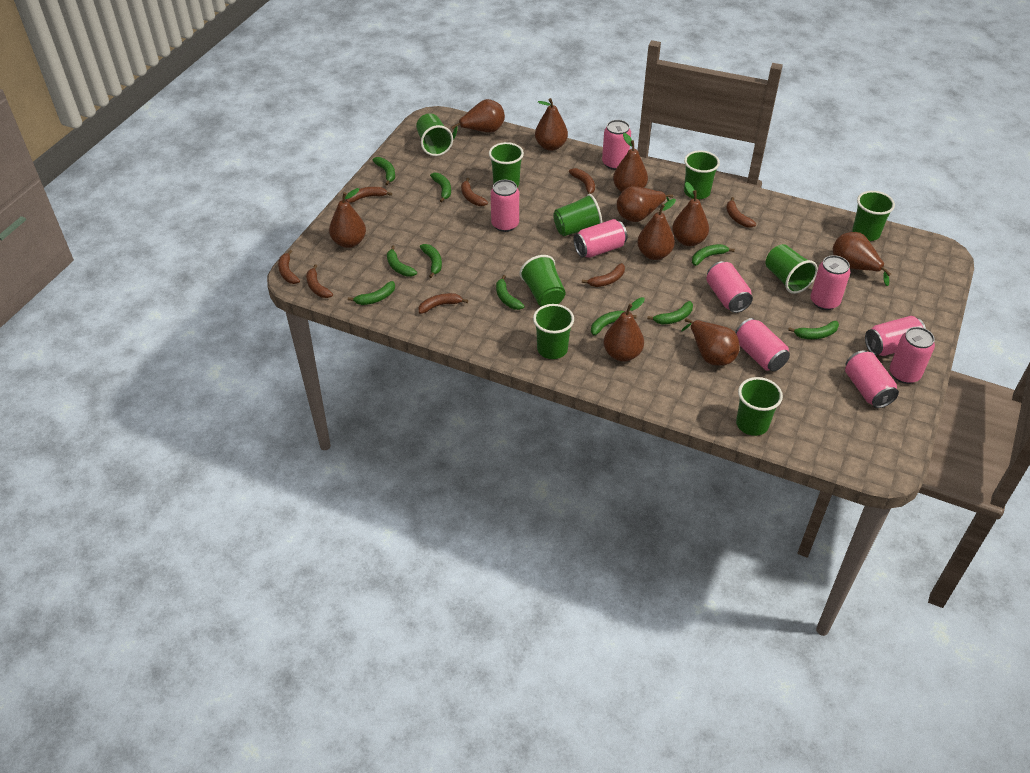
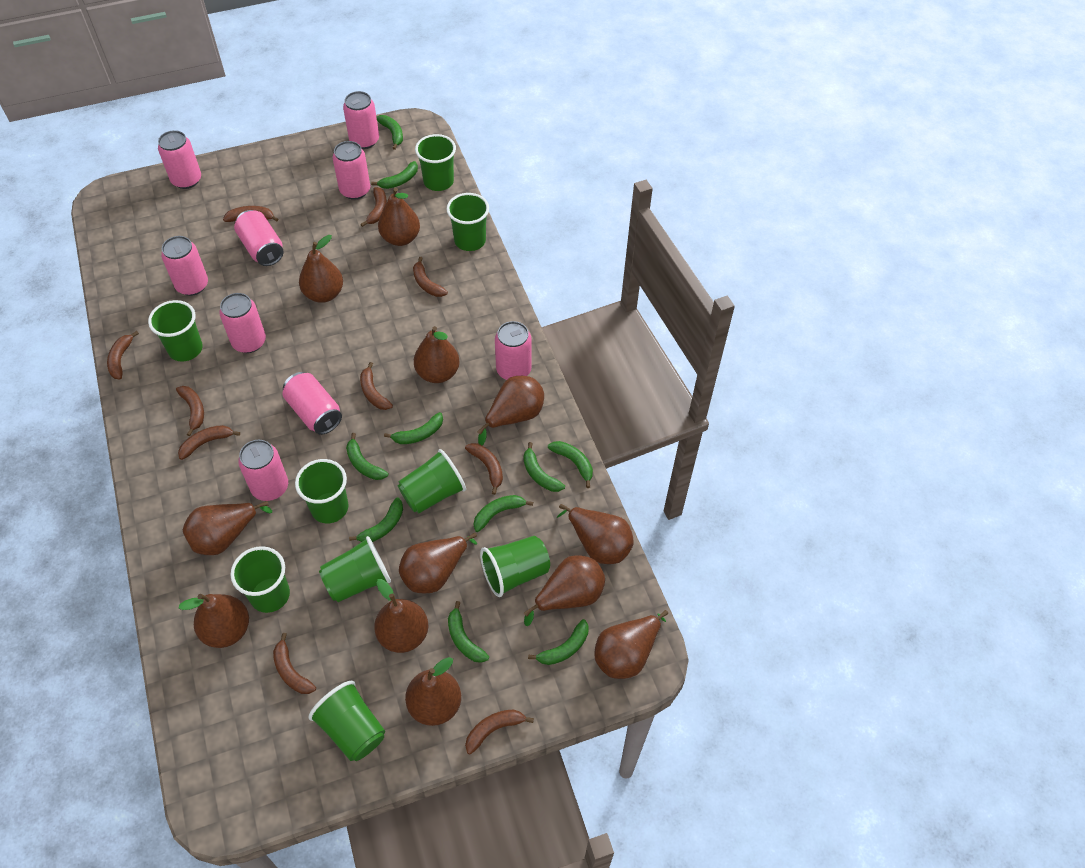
brown banana: [278,250,300,284] [306,265,333,298] [346,187,392,203] [418,293,468,314] [461,178,488,206] [569,168,595,195] [582,263,625,287] [726,197,756,228] = 8 -> [107,331,139,380] [176,386,204,436] [178,425,240,460] [223,206,278,222] [273,633,316,694] [360,362,393,410] [361,187,387,227] [413,257,448,297] [465,443,503,495] [465,710,534,754] = 10
brown pear: [329,188,366,248] [451,99,505,140] [535,98,568,151] [603,297,645,362] [613,133,648,193] [617,186,673,222] [637,199,676,260] [672,182,709,246] [681,318,740,366] [833,232,891,286] = 10 -> [179,594,249,648] [183,501,272,555] [299,235,343,303] [374,579,428,653] [378,188,420,246] [399,533,477,593] [405,657,461,726] [414,326,460,383] [478,376,544,446] [524,555,605,626] [557,504,634,564] [594,610,668,679] = 12

